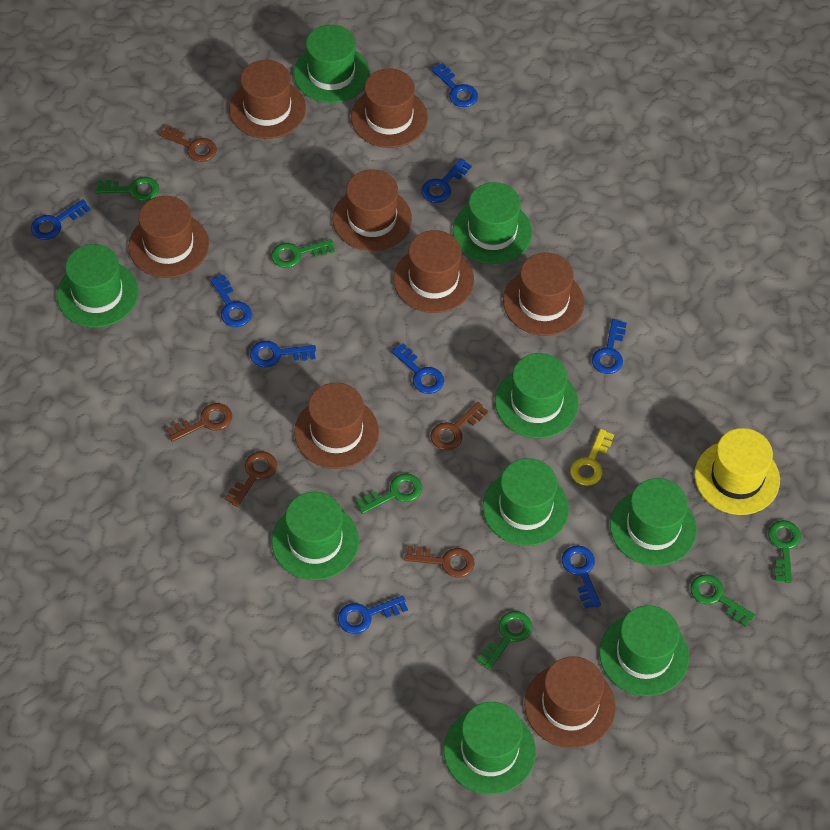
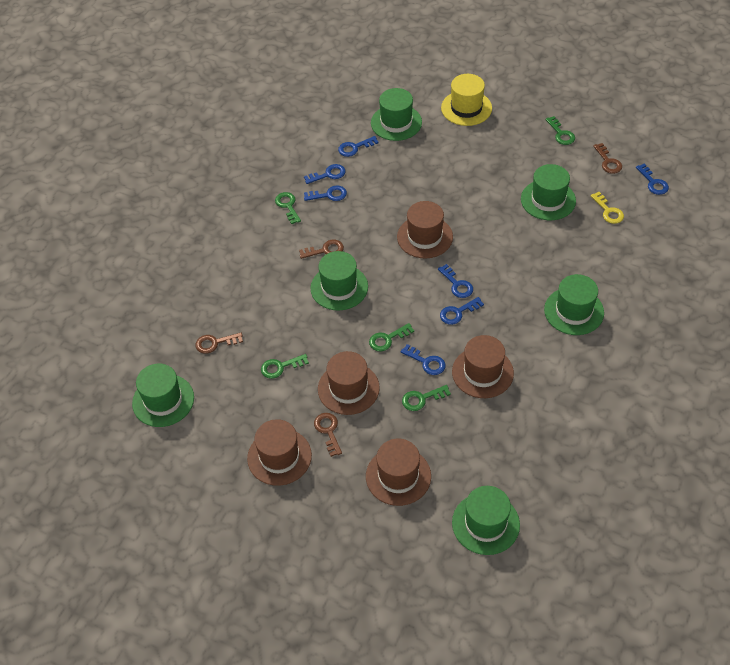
blue key: [31,199,91,240] [210,275,252,327] [250,341,316,367] [338,595,408,634] [391,343,444,394] [421,158,472,203] [431,63,478,107] [562,546,601,609] [592,319,627,374] = 9 -> [304,164,346,184] [304,185,347,201] [338,136,379,157] [401,344,446,375] [438,264,473,298] [440,297,484,325] [636,164,669,195] = 7
brown hat: [128,196,209,278] [229,60,306,139] [294,383,379,469] [333,169,412,251] [351,69,428,148] [393,230,474,313] [503,252,584,336] [524,656,616,748] = 8 -> [247,419,312,486] [318,351,380,415] [366,439,431,506] [397,201,453,258] [452,335,514,398] = 5
brown key: [159,125,217,162] [166,403,232,442] [225,451,277,507] [404,546,475,578] [431,402,488,450] = 5 -> [195,333,243,354] [299,240,344,259] [314,413,342,457] [593,143,622,174] = 4
green hat: [56,244,139,328] [271,492,359,580] [293,25,369,103] [444,702,536,794] [453,182,532,264] [483,458,569,546] [495,353,579,438] [599,605,689,696] [610,478,697,566] = 9 -> [132,364,194,427] [310,251,368,310] [371,88,422,141] [452,486,520,555] [521,164,576,220] [544,274,604,335] = 6
green key: [96,177,159,201] [271,239,335,268] [356,473,422,514] [477,611,532,670] [690,575,755,627] [768,520,801,583] = 6 -> [261,354,309,379] [275,192,301,224] [369,323,414,352] [402,385,451,411] [546,116,575,145] = 5

